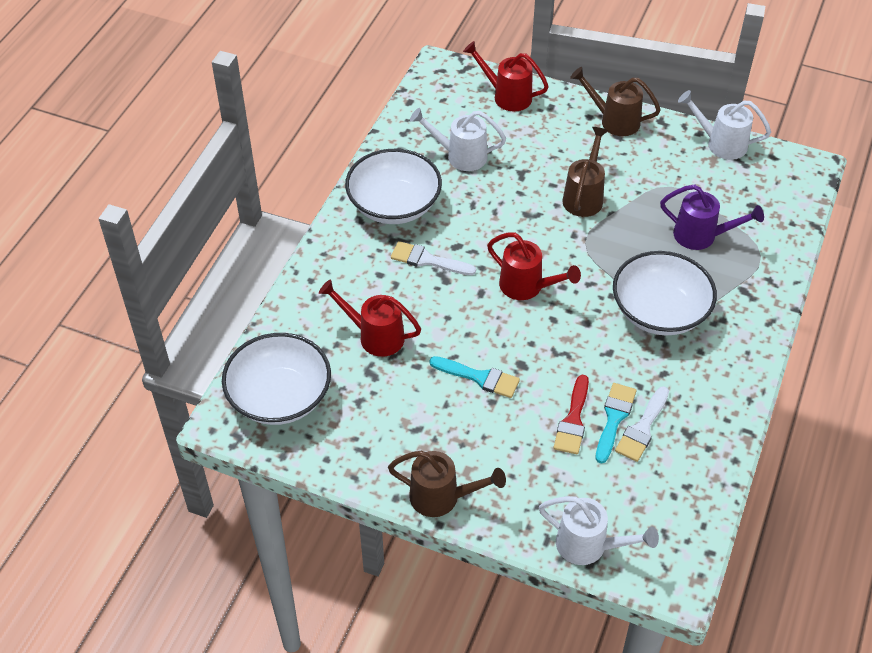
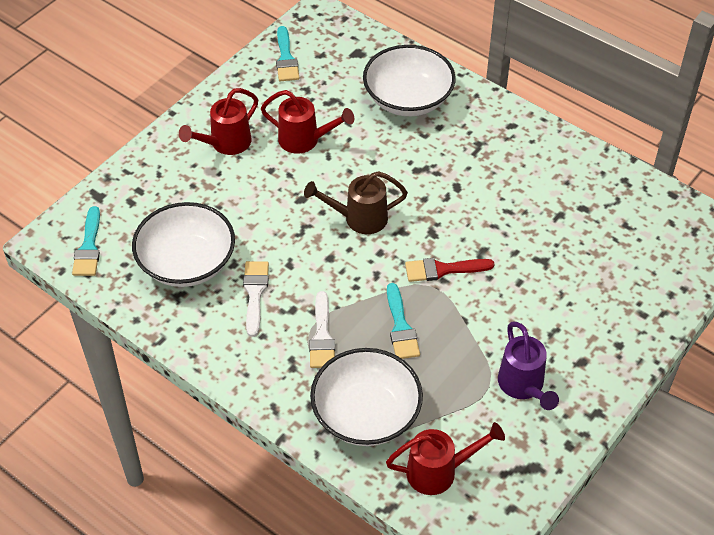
brown watering can: [388,451,506,517] [562,127,608,217] [570,67,661,136] = 3 -> [304,171,408,234] = 1
turquoise brush: [429,356,520,398] [596,383,637,464] = 2 -> [72,206,100,276] [276,26,299,81] [387,283,420,359] = 3
white watering can: [410,108,506,171] [539,496,659,565] [678,90,771,160] = 3 -> none = 0

